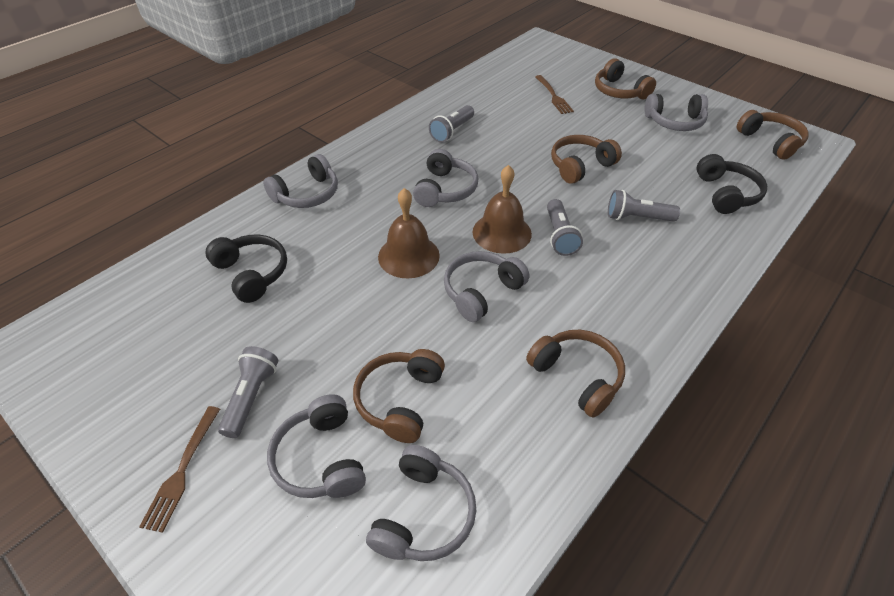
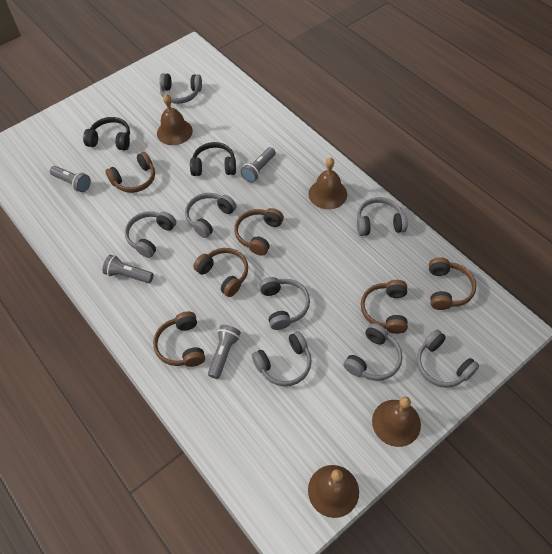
brown bell: [378,188,440,279] [472,165,532,254] = 2 -> [157,94,193,145] [308,465,359,518] [309,157,347,209] [372,397,421,447] = 4
brown fork: [139,406,220,533] [535,75,574,114] = 2 -> none = 0
brown headphones: [353,349,445,443] [526,330,625,418] [551,135,622,184] [595,58,656,99] [736,110,809,160] = 5 -> [106,152,155,193] [153,311,205,367] [193,248,248,297] [234,208,284,256] [361,280,408,334] [429,257,476,310] = 6
grey headphones: [263,154,338,208] [267,394,366,498] [366,445,476,561] [413,149,478,207] [444,251,530,322] [645,94,708,131] = 6 -> [125,211,176,258] [159,73,202,104] [185,193,236,238] [252,331,312,386] [259,277,310,330] [343,323,402,381] [357,197,408,236] [417,330,479,388] = 8

